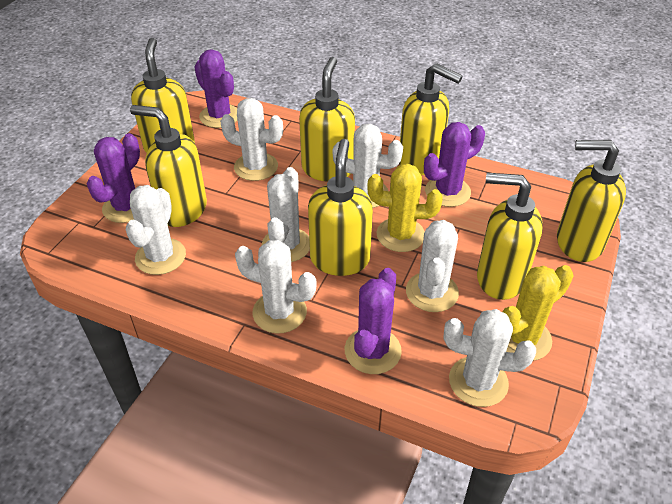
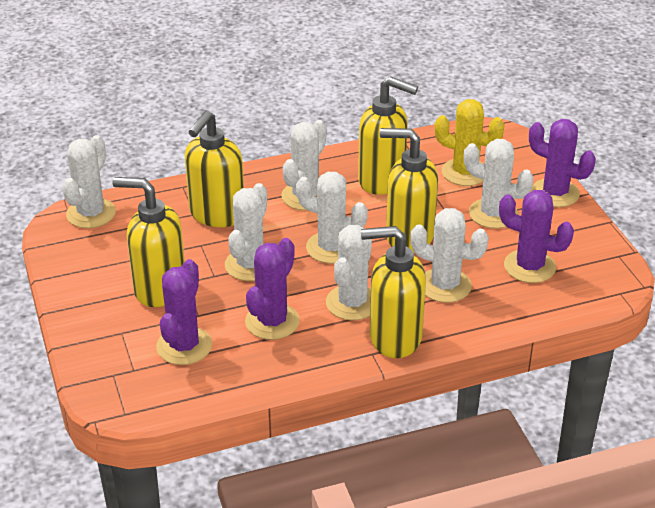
yellow cactus: [367,164,443,252] [502,265,574,361] = 2 -> [435,99,504,186] = 1
yellow soap dispenser: [130,105,207,227] [131,38,195,153] [299,57,355,182] [308,139,373,276] [399,63,463,175] [477,173,543,300] [557,140,626,262] = 7 -> [112,177,185,307] [185,110,244,227] [358,76,418,195] [361,226,426,358] [380,128,438,253] = 5

